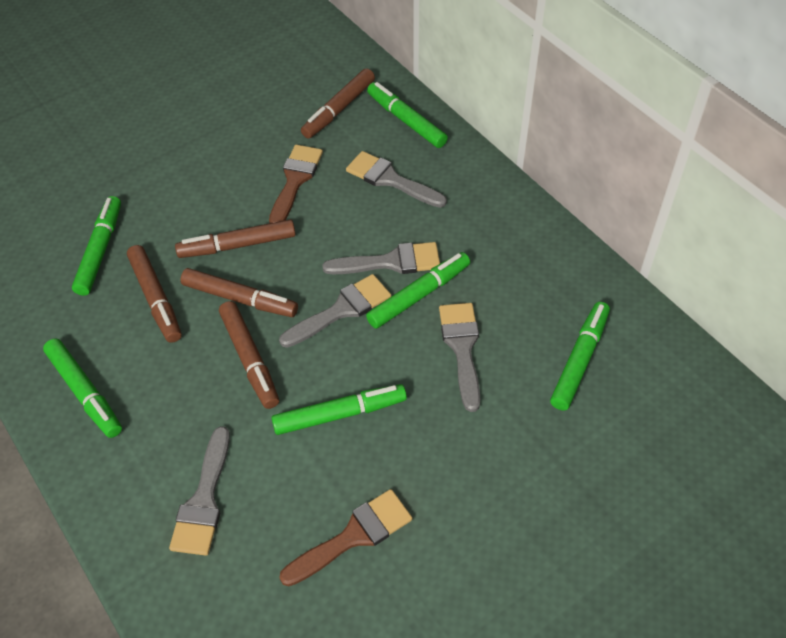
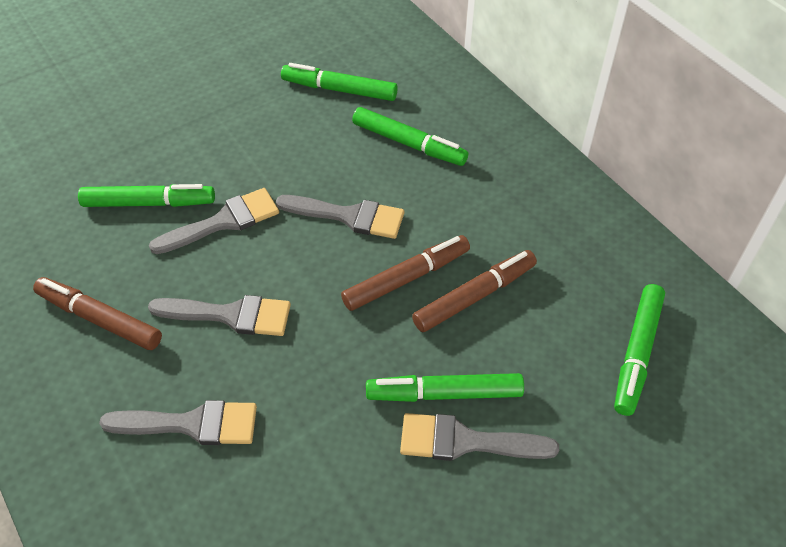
brown brush: [269,145,323,223] [279,489,412,586] = 2 -> none = 0
brown marker: [127,245,181,343] [175,219,296,258] [180,268,298,317] [219,301,279,409] [301,68,375,138] = 5 -> [33,277,162,350] [341,235,470,311] [412,250,537,332] = 3
green marker: [43,338,122,438] [72,196,121,296] [271,384,407,435] [366,252,470,329] [367,82,448,148] [550,302,610,411] = 6 -> [78,184,215,207] [281,63,398,101] [352,107,468,166] [366,373,524,402] [614,284,665,416] = 5

